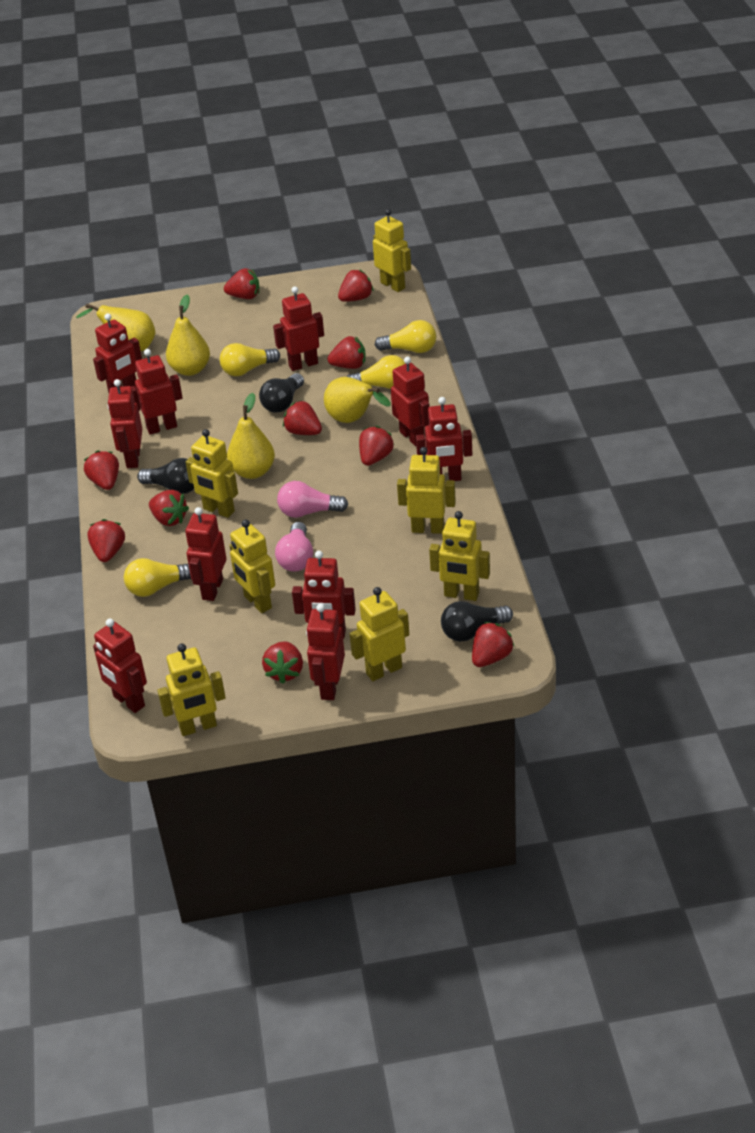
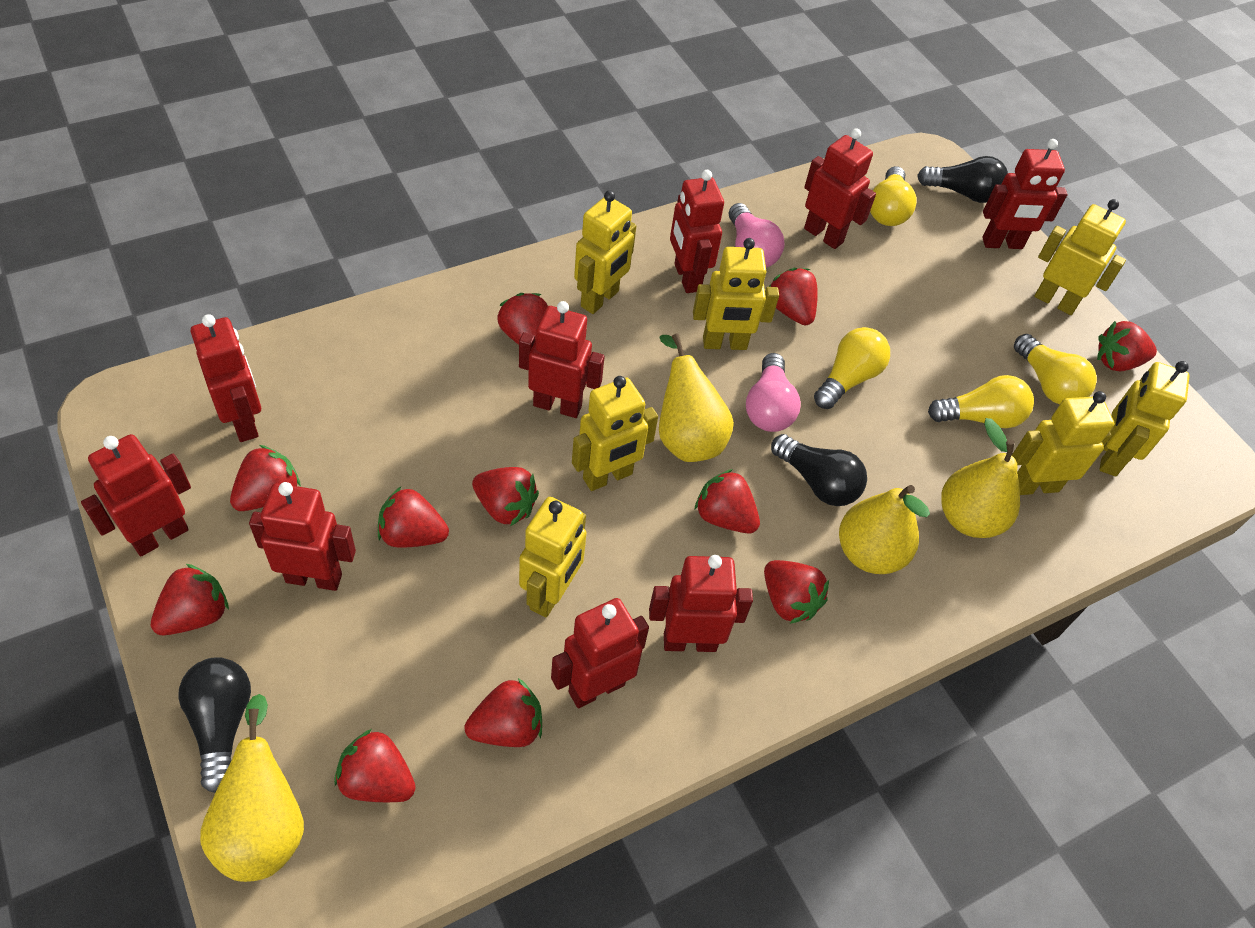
red robot: [93,313,142,392] [93,619,147,713] [107,379,142,468] [131,349,183,435] [185,507,226,601] [273,286,324,371] [292,551,356,639] [306,604,345,700] [391,357,430,446] [416,397,472,481] = 10 -> [81,434,191,556] [191,314,261,442] [249,482,356,591] [519,301,605,418] [551,598,649,708] [649,555,753,652] [670,170,724,293] [804,128,876,249] [982,139,1068,249] = 9
red strawberry: [84,450,119,490] [87,519,125,562] [149,490,189,526] [224,268,259,299] [262,641,303,684] [283,401,322,435] [327,336,366,369] [338,269,374,302] [359,426,394,466] [472,622,515,667] = 10 -> [151,564,229,635] [230,445,301,511] [334,729,416,802] [378,487,449,548] [464,678,542,747] [472,467,539,526] [498,293,548,345] [694,469,760,533] [764,560,829,624] [769,268,818,325] [1097,321,1157,372] = 11

